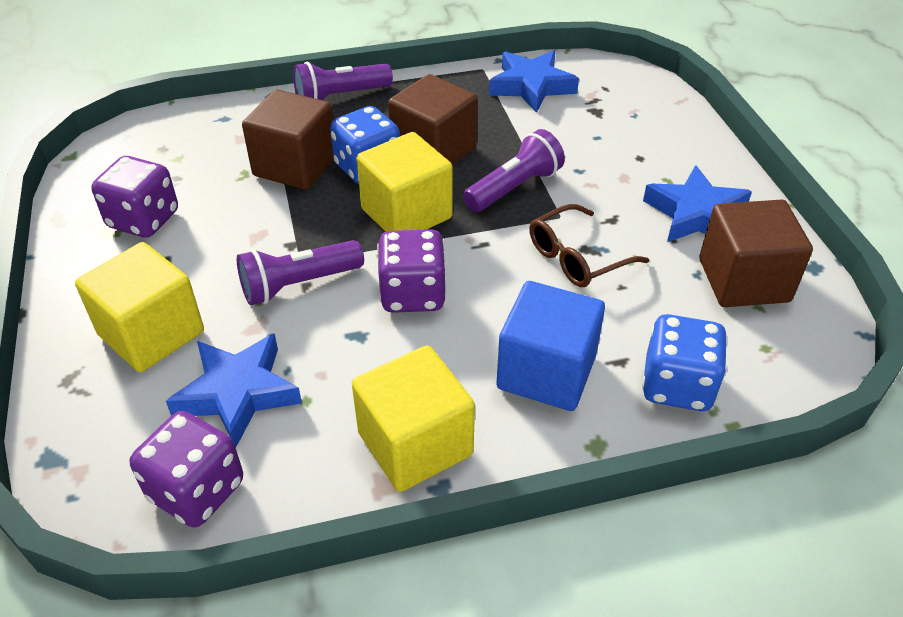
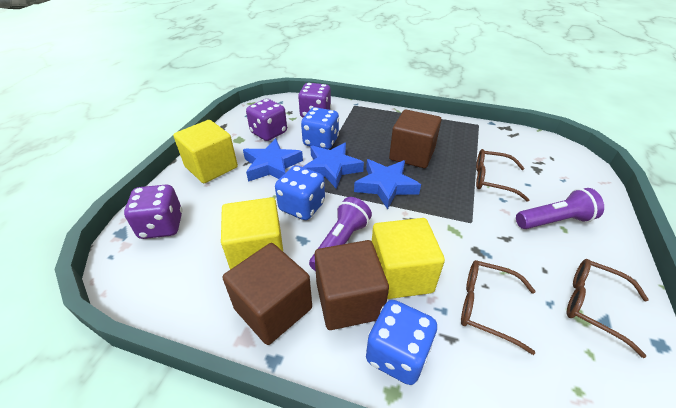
blue cube: [496,281,605,411] = 1 -> none = 0
blue dice: [330,106,400,184] [642,314,728,411] = 2 -> [275,165,325,220] [301,107,339,150] [366,300,437,385] = 3
brown glasses: [529,204,649,287] = 1 -> [461,260,536,355] [476,149,529,202] [567,259,649,358] = 3
purple flashlight: [237,240,364,305] [293,62,393,100] [463,129,565,212] = 3 -> [309,197,372,271] [516,188,604,229] = 2

